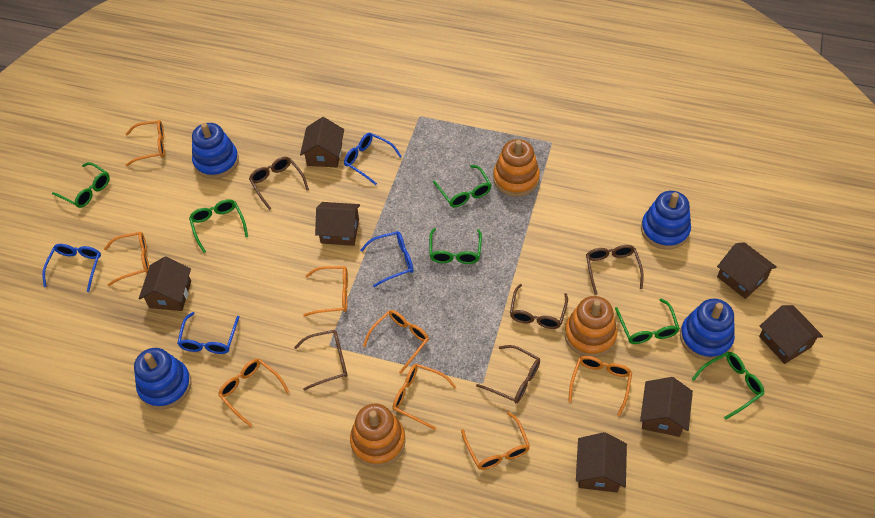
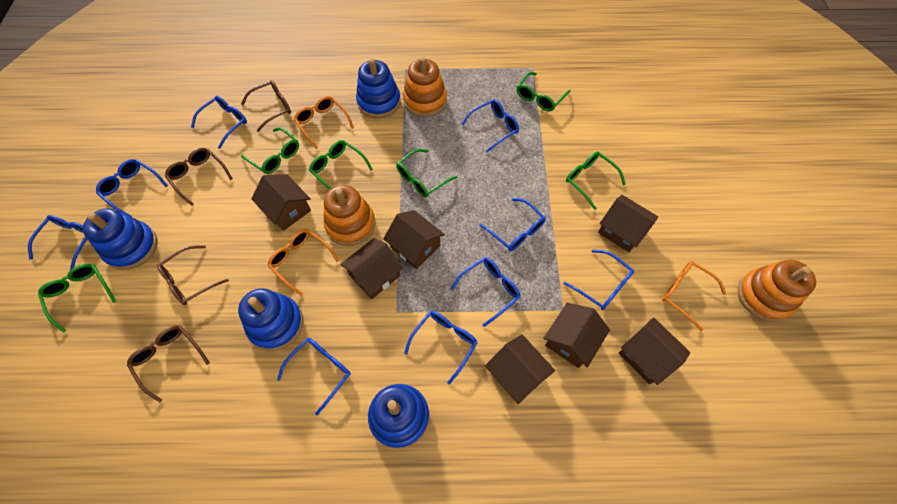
blue glasses: [42,244,101,292] [177,312,239,354] [344,133,402,185] [360,231,414,287] = 4 -> [28,215,87,270] [96,159,168,217] [191,96,247,149] [277,338,351,415] [404,311,477,384] [451,257,520,327] [462,99,519,153] [479,198,545,251] [564,250,634,310] = 9
brown glasses: [249,157,309,210] [294,330,347,391] [476,345,540,403] [510,284,568,329] [586,245,644,295] = 5 -> [127,325,210,402] [157,245,229,305] [165,148,233,206] [241,80,291,132] = 4
orange glasses: [104,232,149,286] [126,120,165,166] [218,359,289,427] [303,266,348,316] [363,310,429,374] [392,364,456,430] [461,412,530,470] [568,356,632,416] = 8 -> [267,229,339,296] [294,96,354,149] [662,261,726,331] = 3

